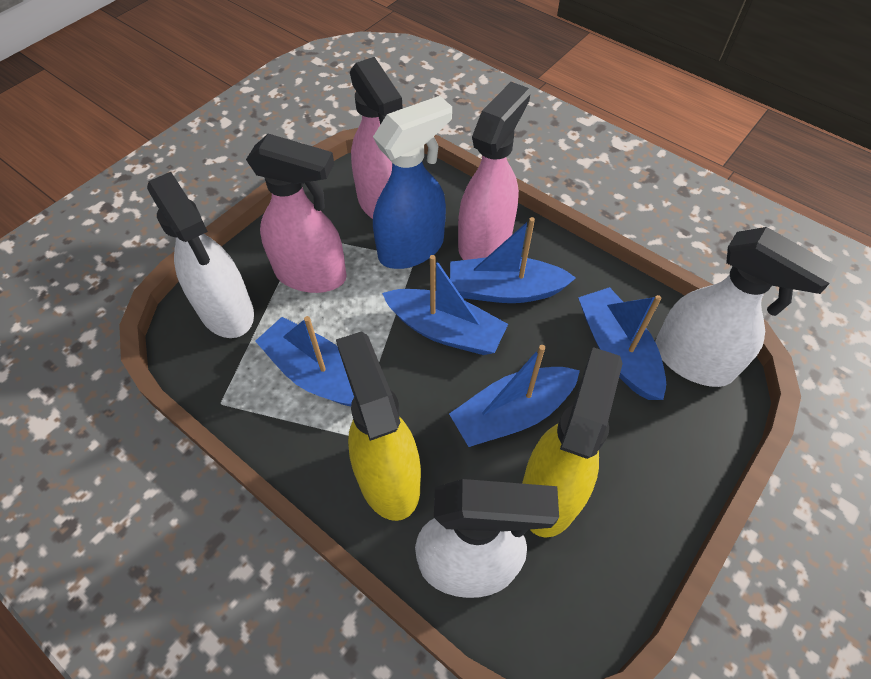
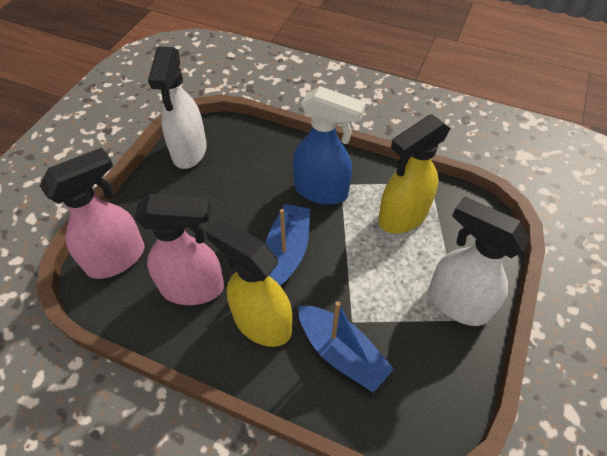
blue boat: [255,316,354,406] [382,255,508,355] [449,345,580,447] [450,217,576,303] [578,287,666,400] = 5 -> [265,204,310,286] [298,301,394,393] = 2
pink spray bottle: [246,134,347,293] [350,57,403,219] [458,82,530,260] = 3 -> [40,148,144,279] [134,194,224,305] = 2
white spray bottle: [147,172,254,338] [415,479,559,598] [655,227,837,387] = 3 -> [148,47,207,169] [429,196,530,326] = 2

